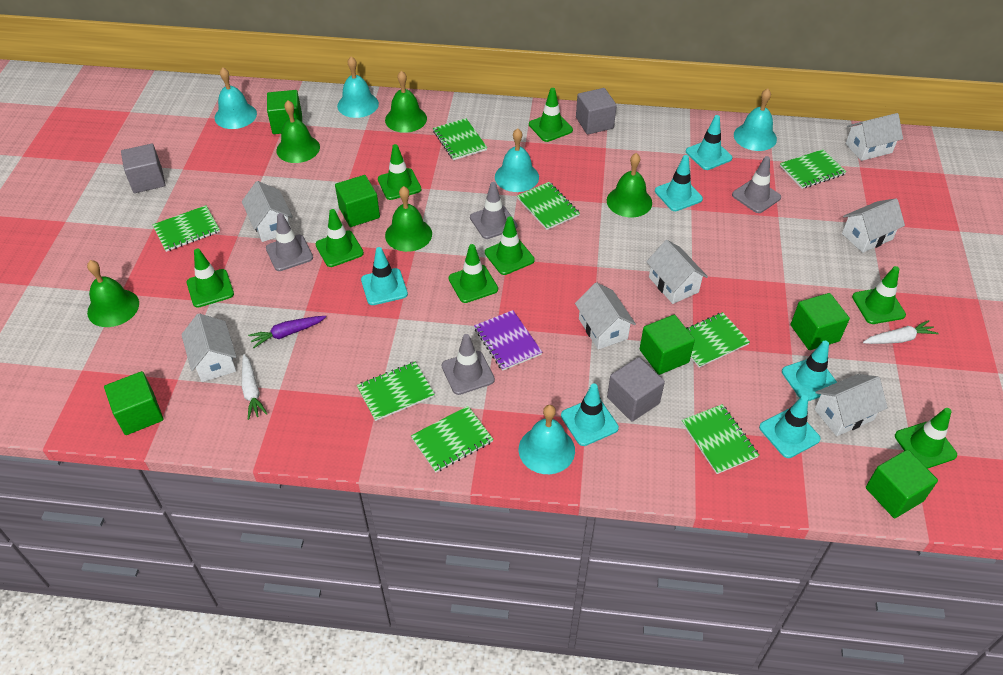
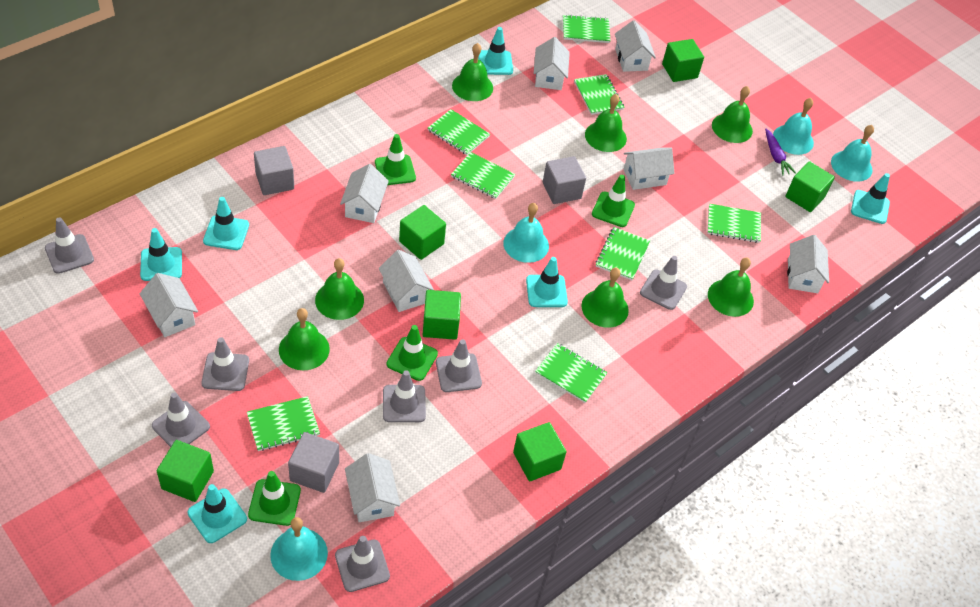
green bell: [87,260,139,327] [276,100,320,163] [385,71,427,133] [385,186,432,252] [607,153,652,217] = 5 -> [279,308,330,370] [315,258,364,320] [452,43,493,101] [581,268,629,328] [585,94,627,152] [708,257,754,317] [712,86,753,143] = 7
green traffic cone: [187,249,234,308] [316,209,364,267] [378,144,421,200] [448,244,498,303] [485,216,535,275] [529,88,573,142] [852,266,906,324] [895,408,957,469] = 8 -> [248,471,301,526] [375,134,416,185] [386,325,438,381] [592,175,635,227] = 4
grey traffic cone: [266,213,313,271] [442,334,495,395] [470,182,517,239] [732,156,781,213] = 4 -> [45,217,94,274] [152,392,210,447] [201,337,249,391] [335,536,390,592] [383,370,426,422] [436,339,482,392] [640,256,687,310] = 7
purple notebook: [474,310,542,371] = 1 -> none = 0
turquoise bell: [215,67,257,129] [337,57,379,118] [495,128,539,192] [519,405,575,474] [734,89,777,151] = 5 -> [270,517,328,581] [503,203,549,263] [773,98,814,155] [831,125,874,182] = 4
white carrot: [242,354,268,420] [863,320,939,344] = 2 -> none = 0
white house: [181,313,236,382] [242,181,293,242] [575,282,636,349] [646,240,708,304] [814,374,888,436] [842,198,905,253] [846,113,903,161] = 7 -> [140,273,198,337] [340,164,389,223] [345,453,400,522] [378,250,434,312] [534,37,570,90] [615,20,656,72] [624,147,675,190] [787,235,829,293] = 8

